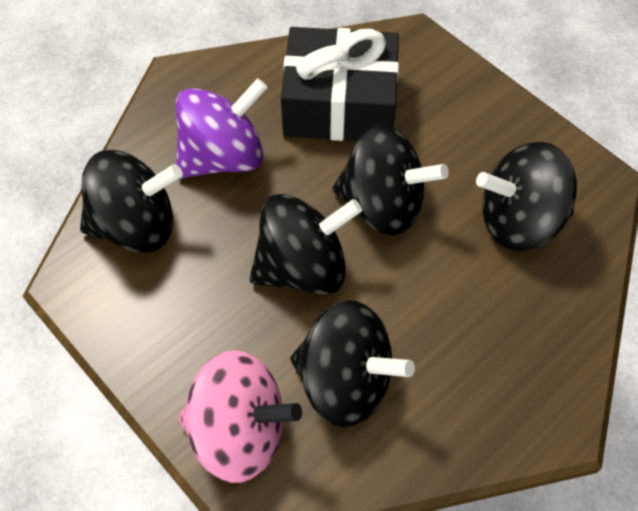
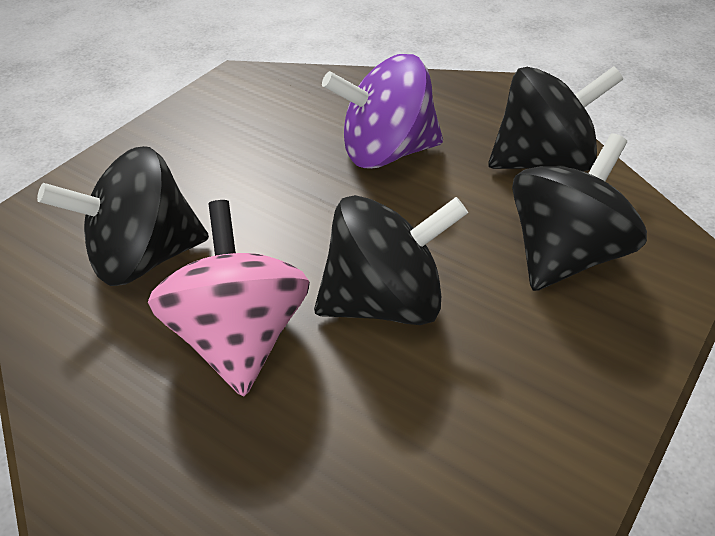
black gift: [281,27,399,141] = 1 -> none = 0
black spinning top: [80,150,183,253] [250,194,362,295] [290,300,415,427] [332,125,449,236] [476,142,577,251] = 5 -> [37,146,209,286] [314,195,468,325] [488,66,623,172] [512,133,647,291] = 4

